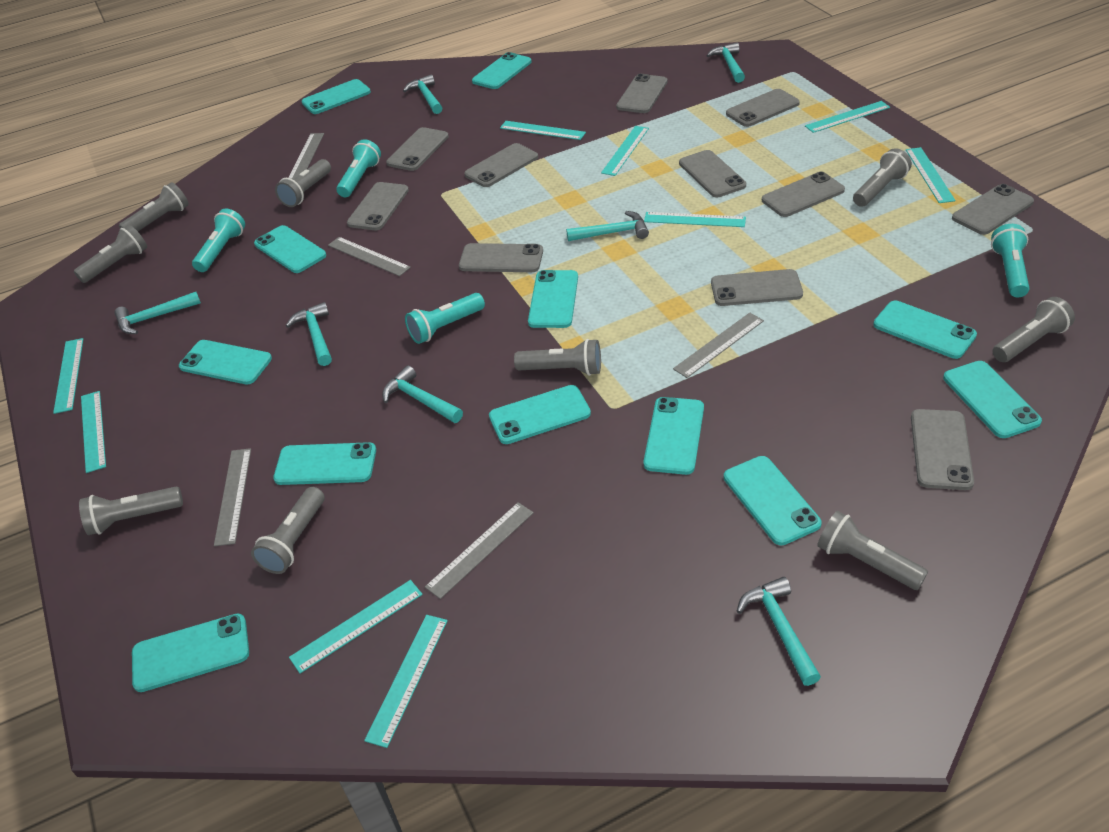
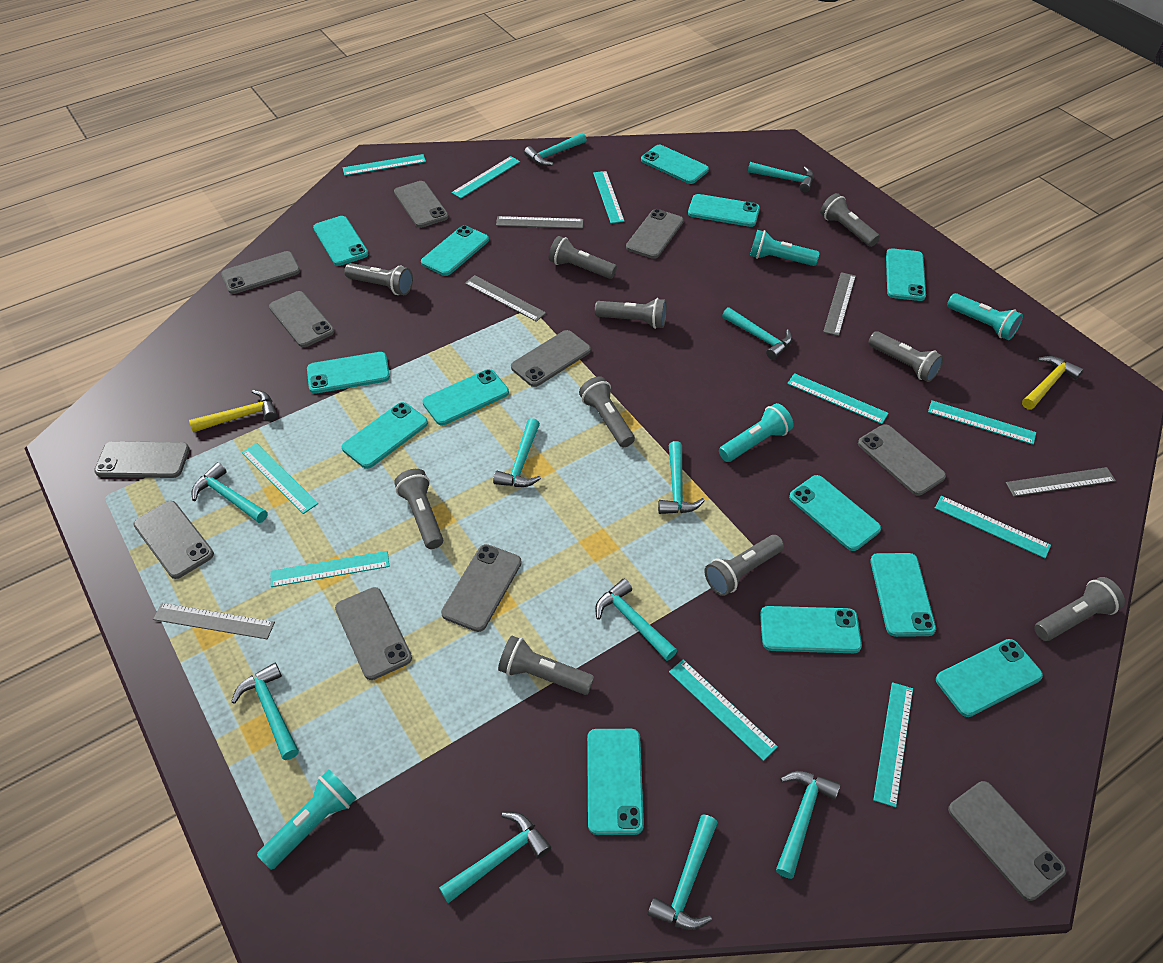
grey flashlight: [74,225,147,283] [79,487,183,535] [119,182,189,231] [251,487,324,574] [275,159,331,207] [514,339,601,376] [817,511,928,590] [853,148,912,207] [992,297,1075,362] = 9 -> [344,263,413,295] [394,469,443,549] [498,636,594,695] [549,236,617,279] [579,376,635,447] [595,298,667,329] [704,535,784,596] [820,193,880,247] [868,331,944,382] [1034,577,1125,641] = 10
turquoise hammer: [114,292,201,334] [286,302,332,366] [382,365,463,423] [403,74,442,114] [566,211,649,241] [707,43,745,83] [737,577,821,686] = 7 -> [191,462,268,523] [231,663,299,760] [439,812,551,903] [493,418,541,487] [524,133,587,166] [595,579,677,661] [647,815,718,930] [658,441,705,514] [722,307,792,360] [748,162,814,193] [776,771,840,879] = 11
turquoise phone: [132,614,249,692] [179,340,272,385] [254,225,326,273] [273,442,376,485] [301,79,371,114] [472,52,532,89] [489,385,591,444] [528,270,578,328] [643,397,704,475] [724,456,822,545] [873,301,977,359] [943,361,1042,438] = 12 -> [307,352,390,394] [313,216,368,266] [342,402,428,469] [421,225,489,276] [422,369,509,425] [587,729,644,835] [641,145,709,184] [688,194,760,227] [760,606,862,653] [789,475,881,551] [870,553,936,637] [886,248,926,301] [936,639,1043,717] = 13
turquoise ruler: [53,338,83,414] [81,391,106,473] [289,580,423,673] [364,615,448,748] [500,121,586,140] [601,126,649,176] [644,212,746,227] [805,101,890,133] [906,147,956,203] = 9 -> [242,443,318,514] [270,551,389,587] [343,154,426,176] [451,156,520,198] [593,171,625,224] [669,660,778,761] [787,373,889,424] [873,682,913,807] [928,401,1036,445] [935,496,1051,558] = 10
yellow hammer: none = 0 -> [189,390,277,433] [1022,356,1084,410] = 2

